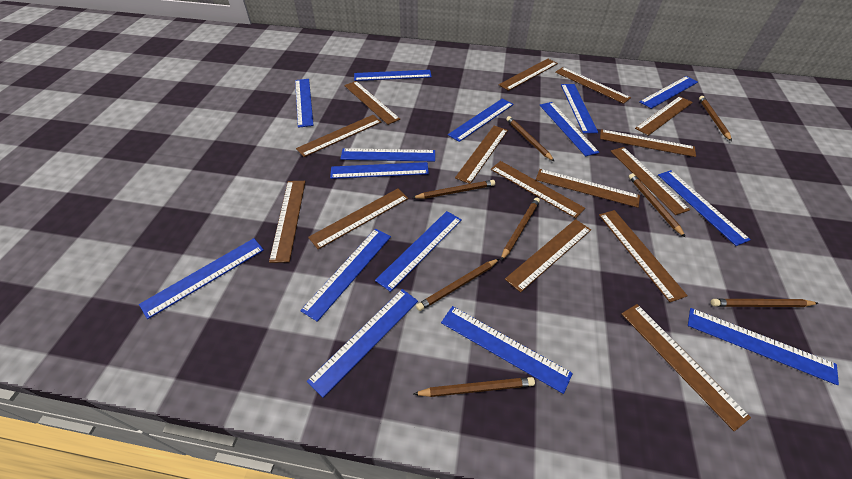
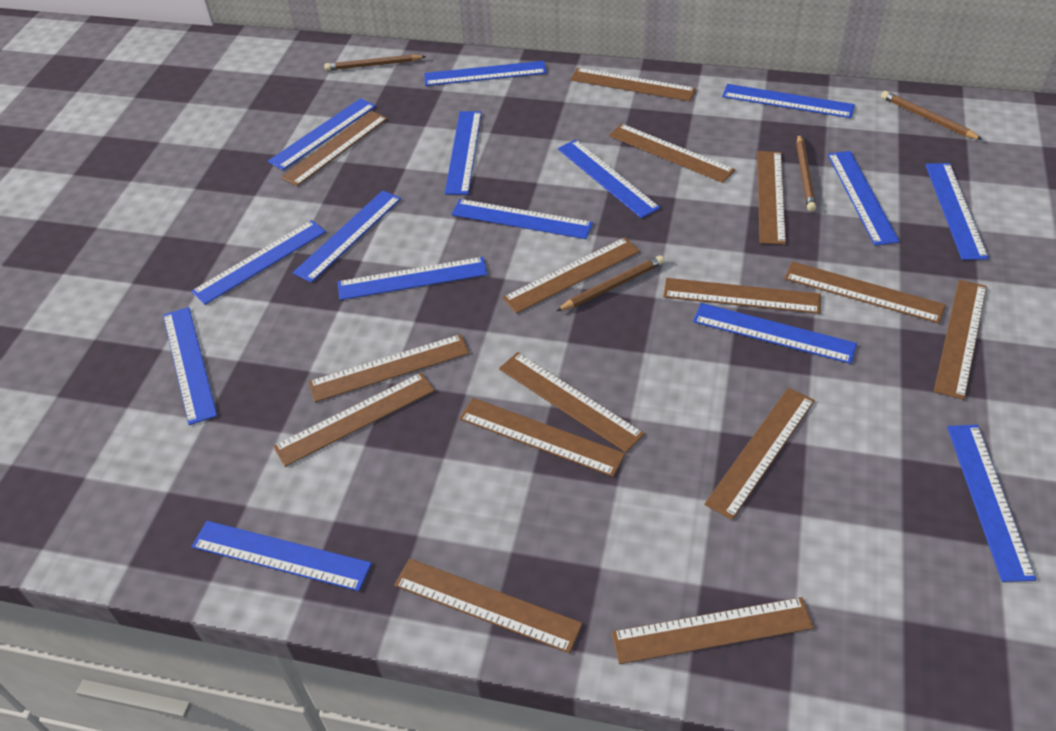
brown pencil: [412,180,495,199] [414,377,535,397] [416,259,499,311] [501,197,540,261] [506,116,555,162] [629,173,686,238] [699,96,732,141] [711,299,818,307] = 8 -> [324,54,426,71] [556,255,664,311] [796,134,816,212] [881,91,982,140] = 4

